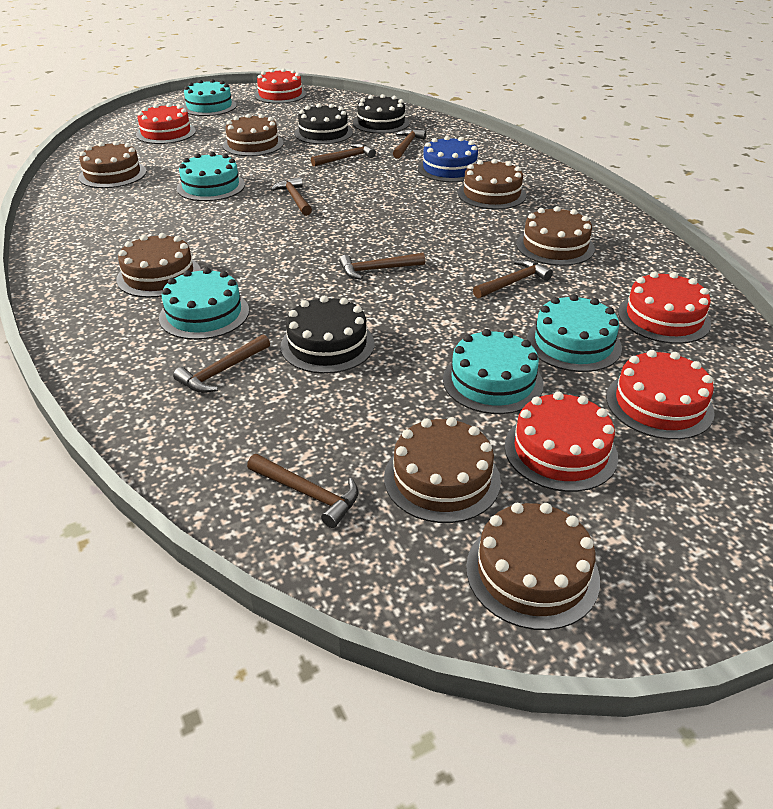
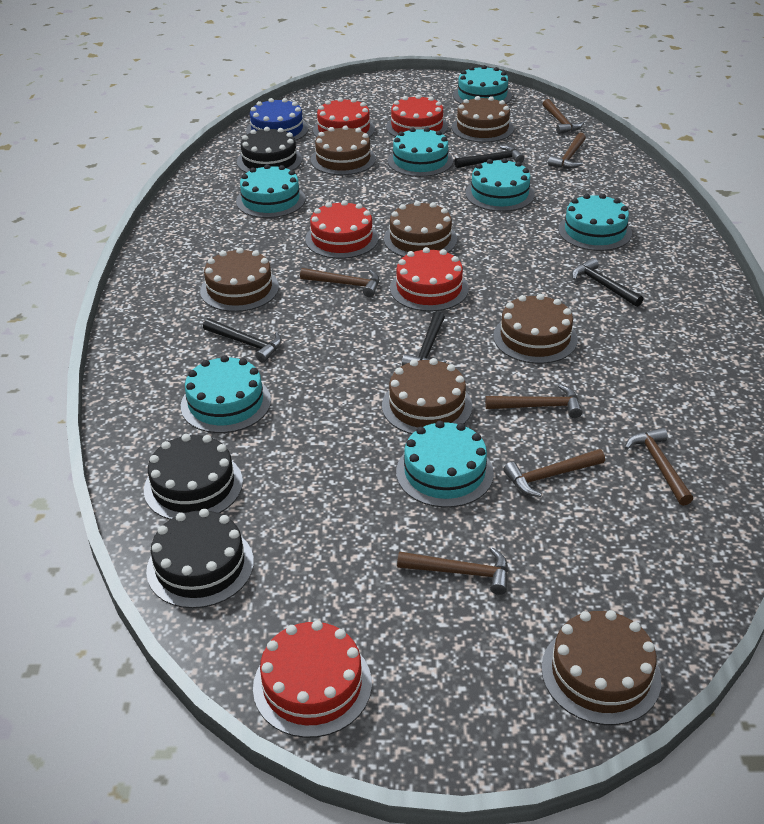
black hammer: none = 0 -> [203,318,282,363] [402,311,447,366] [455,145,524,168] [572,258,644,307] = 4
turquoise cake: [159,268,249,340] [177,152,245,201] [182,79,237,116] [443,329,544,414] [527,294,622,372] = 5 -> [181,355,271,433] [236,164,306,218] [388,127,453,177] [396,421,494,508] [453,65,512,104] [465,158,535,212] [558,194,632,251] = 7

